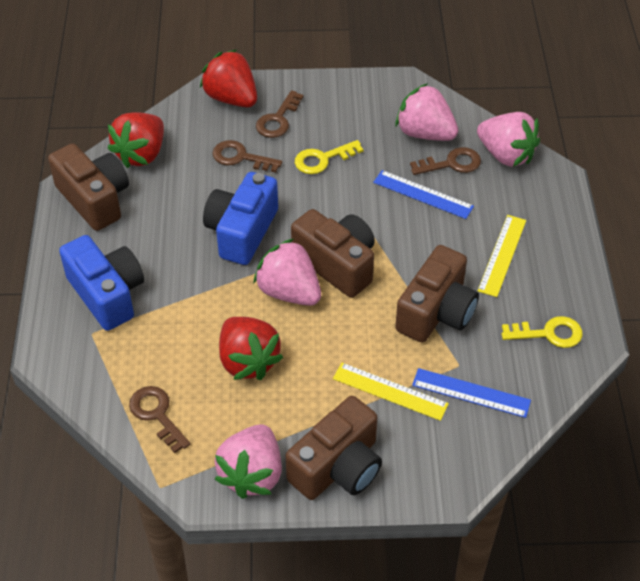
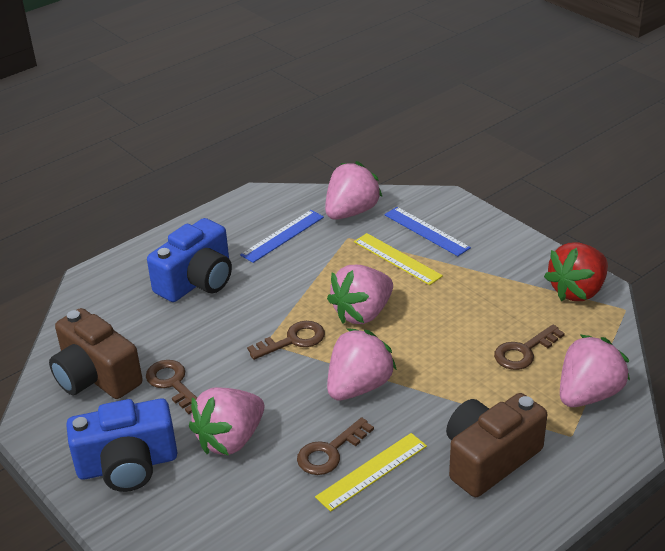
brown camera: [48,143,129,231] [286,396,382,500] [291,209,375,298] [395,245,479,343] = 4 -> [49,308,143,399] [446,393,547,497] = 2
pink strawberry: [215,424,282,499] [253,239,321,306] [396,83,458,141] [477,112,540,167] = 4 -> [189,387,264,455] [325,161,382,220] [327,265,393,324] [327,328,397,400] [560,334,630,407] = 5
red strawberry: [108,112,164,168] [200,50,257,107] [219,317,283,380] = 3 -> [544,242,608,301] = 1
yellow key: [295,140,363,174] [501,316,583,348] = 2 -> none = 0

